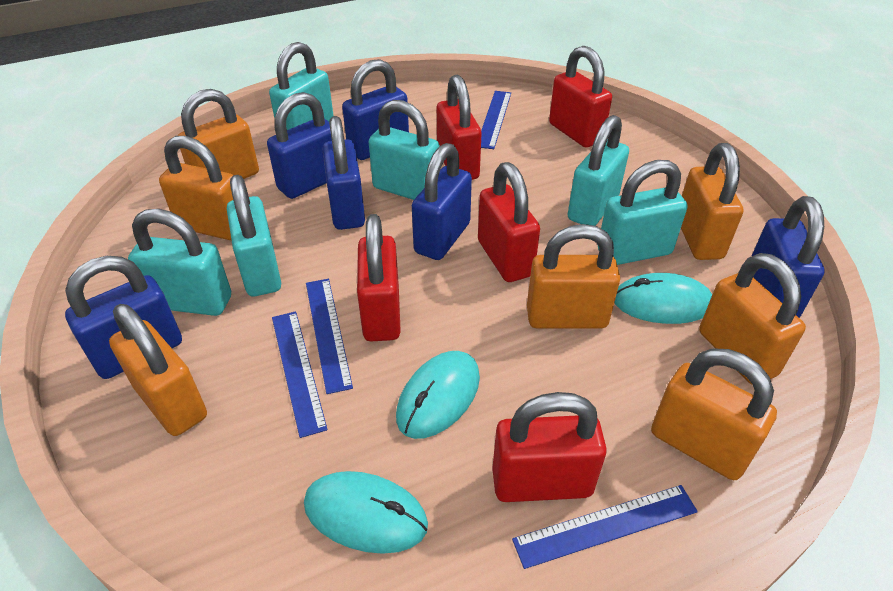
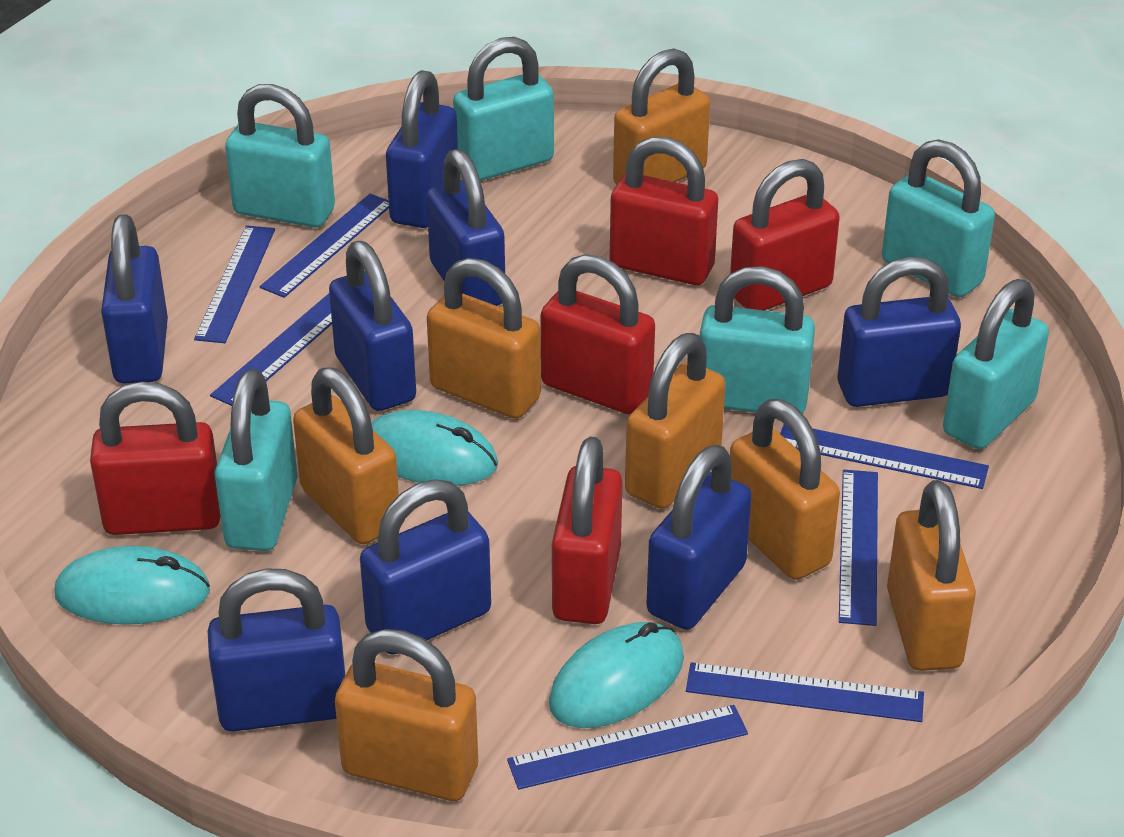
blue padlock: [65,256,182,379] [267,92,332,199] [323,116,365,230] [342,59,409,160] [412,143,472,260] [751,196,825,318] = 6 -> [101,214,168,383] [208,568,345,732] [329,241,416,411] [360,479,491,655] [386,70,458,228] [427,149,505,306] [646,445,752,630] [838,257,961,407] = 8
blue ruler: [272,311,328,438] [306,279,353,394] [481,91,511,149] [512,485,698,569] = 4 -> [194,225,275,343] [210,293,332,406] [259,194,389,298] [507,705,748,790] [686,662,924,722] [780,424,989,489] [839,470,878,626] = 7

